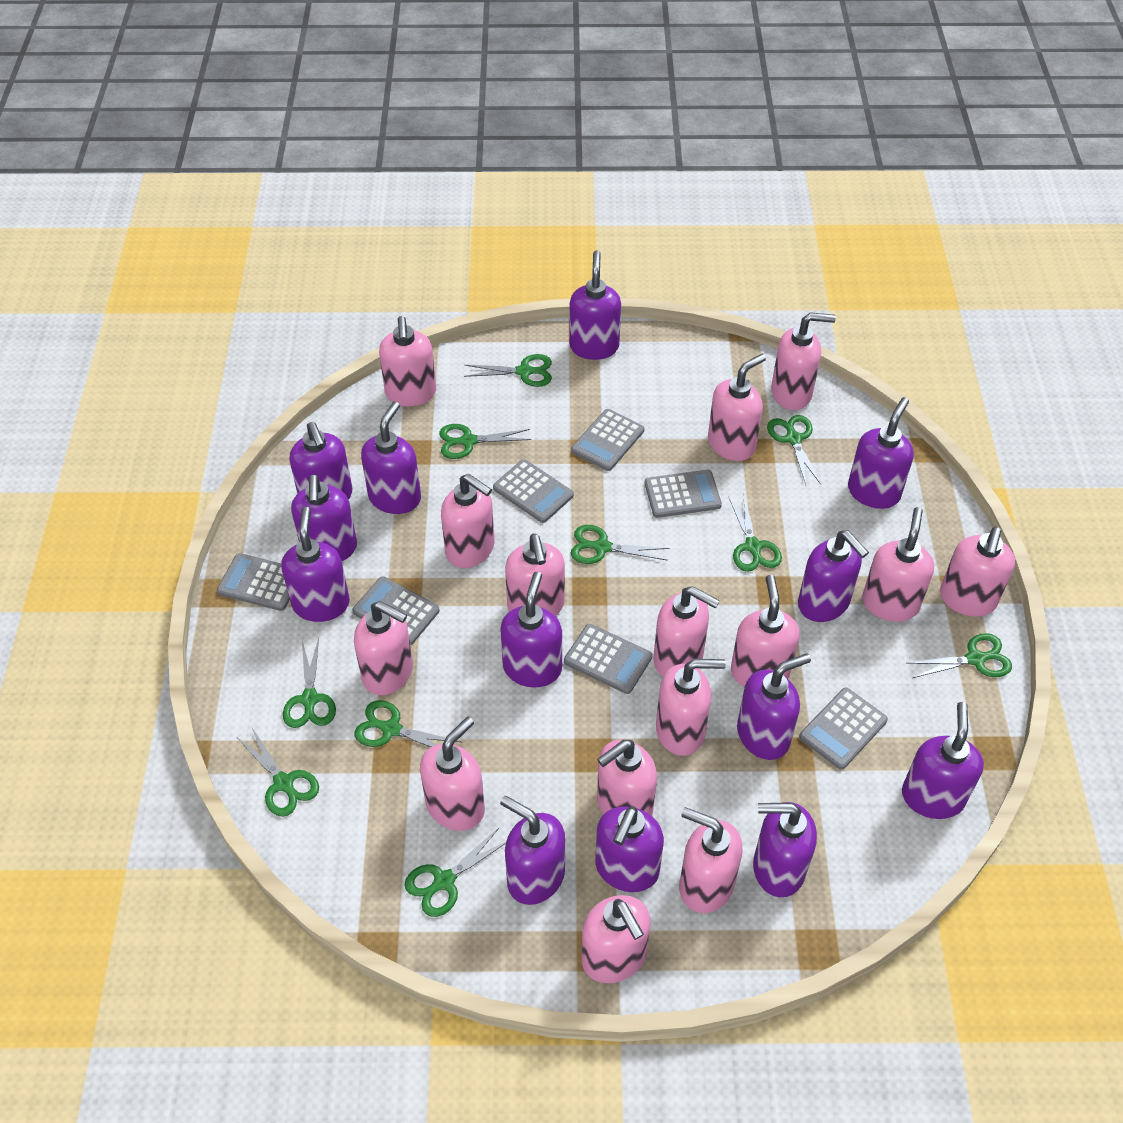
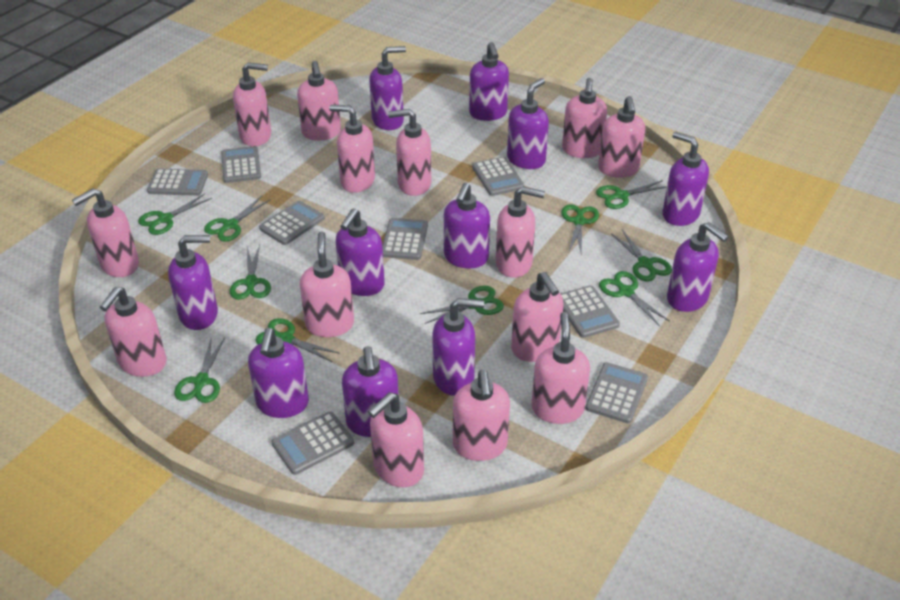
grey calculator: [217,553,290,611] [352,576,440,645] [493,459,574,523] [564,624,652,694] [571,409,644,471] [645,470,722,518] [799,687,888,770] = 7 -> [147,168,208,196] [221,146,261,183] [259,201,325,245] [272,411,354,475] [382,218,428,260] [472,157,525,196] [561,285,620,338] [585,362,648,423] = 8
pink soap dispenser: [354,601,413,695] [379,316,436,406] [420,717,485,831] [441,474,495,568] [505,534,565,616] [581,895,651,983] [597,740,657,816] [654,586,720,677] [656,659,726,756] [679,807,743,913] [708,354,766,461] [731,575,800,687] [771,312,836,410] [862,507,934,622] [940,527,1015,617] = 15 -> [72,188,139,277] [100,287,167,377] [233,62,271,146] [297,61,341,141] [300,231,354,337] [329,105,375,193] [368,392,424,487] [388,109,431,196] [453,370,510,461] [496,186,545,278] [511,272,564,362] [531,312,590,424] [562,78,607,158] [598,96,645,178] = 14
purple soap dispenser: [281,507,350,622] [289,422,352,500] [291,474,357,561] [361,402,421,514] [500,572,562,687] [500,796,565,905] [569,250,621,360] [595,806,664,892] [737,653,811,760] [753,802,817,897] [798,531,869,622] [848,397,914,509] [902,702,984,819] = 13 -> [168,235,218,330] [248,328,309,418] [335,209,385,296] [342,346,399,437] [369,46,406,130] [432,298,484,396] [444,182,490,268] [469,42,509,121] [507,78,549,169] [662,131,709,226] [667,222,729,312] = 11

